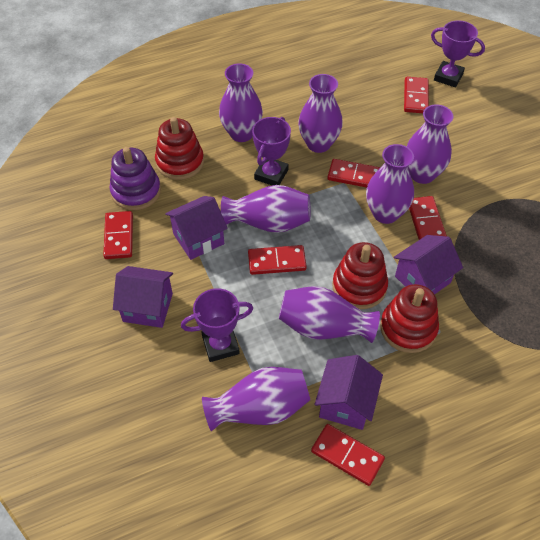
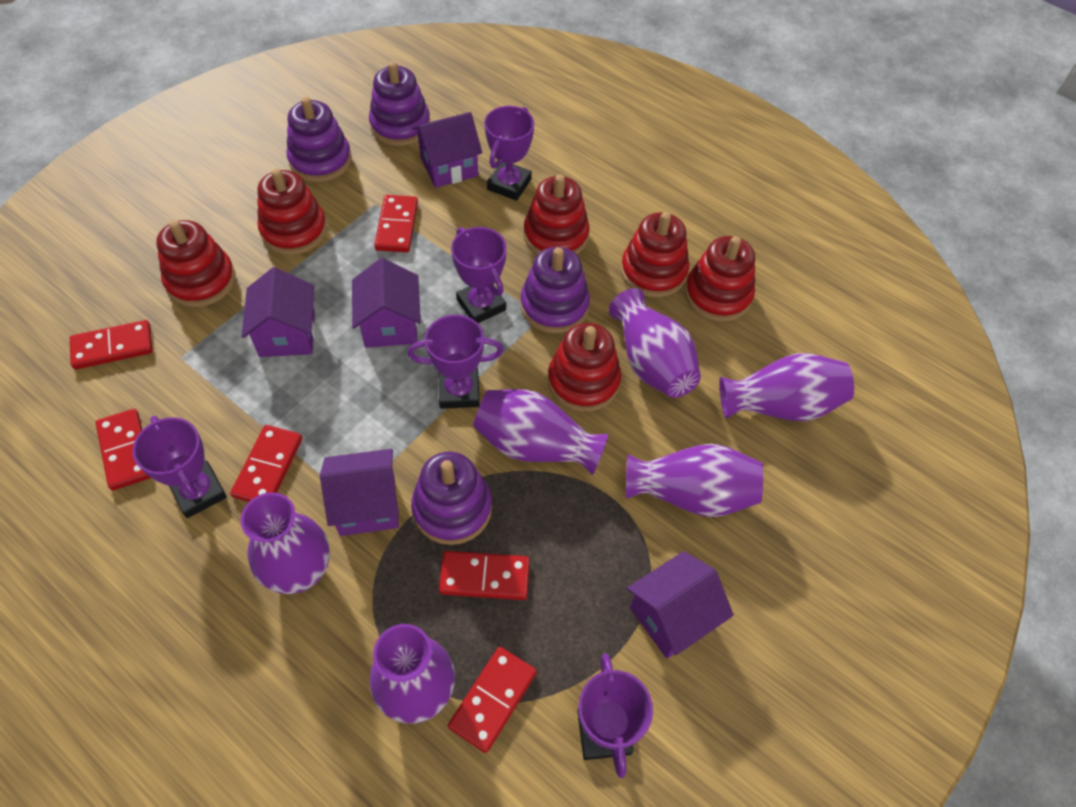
purple house: [113,266,173,328] [165,196,228,260] [315,355,383,430] [394,235,463,294] = 4 -> [242,267,315,357] [320,449,399,536] [352,258,421,348] [413,112,482,188] [627,551,734,659] = 5
purple stacking toy: [109,147,161,210] = 1 -> [286,97,352,182] [369,62,430,146] [411,452,492,545] [520,247,590,333] = 4
purple trophy: [181,288,253,362] [252,117,291,186] [431,20,485,87] = 3 -> [133,415,227,518] [408,315,504,409] [451,227,507,323] [484,106,534,201] [577,653,653,778] = 5
purple vase: [202,367,310,431] [219,63,263,142] [221,185,311,233] [279,286,380,343] [298,74,343,153] [366,144,414,224] [406,104,453,184] = 7 -> [241,492,330,594] [370,624,455,724] [473,389,608,475] [609,288,701,398] [626,444,763,517] [719,353,854,421] = 6
red stacking toy: [155,117,204,180] [332,242,388,309] [380,284,439,353] = 3 -> [156,220,235,307] [257,168,327,255] [524,175,590,255] [548,323,621,412] [621,212,689,297] [685,236,755,322] = 6

